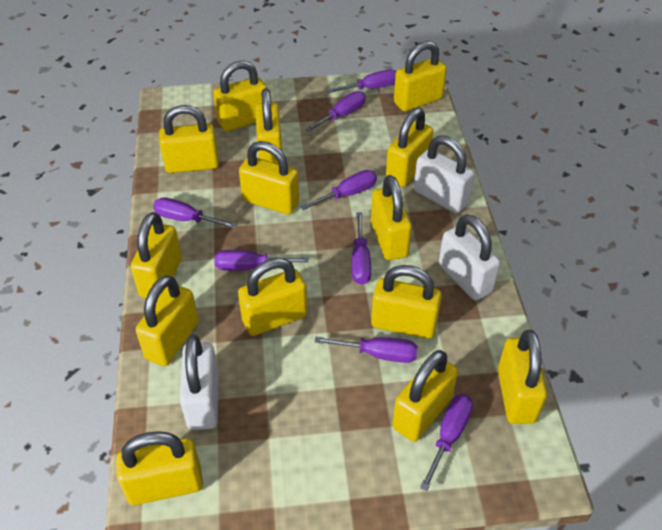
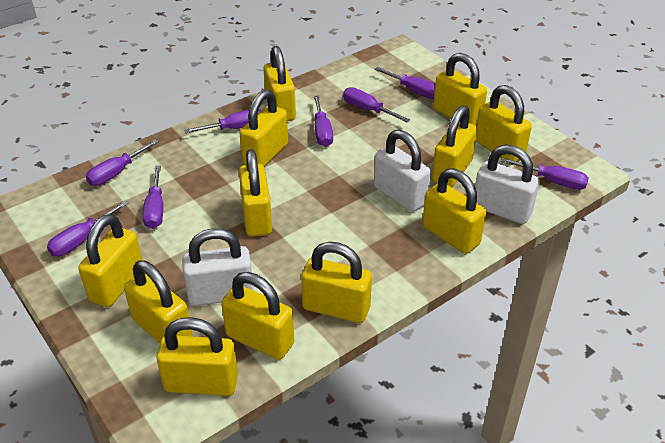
yellow padlock: [116,431,203,505] [131,212,182,298] [136,275,199,366] [159,105,219,173] [213,60,267,132] [238,258,307,336] [239,141,299,215] [255,88,282,164] [371,175,412,260] [371,265,442,339] [386,108,433,187] [392,350,458,442] [394,41,447,111] [498,330,547,424] = 14 -> [78,214,143,307] [124,260,192,343] [156,317,238,396] [221,272,294,360] [239,149,272,237] [240,90,288,167] [263,46,296,121] [301,242,372,323] [422,168,486,254] [432,105,477,187] [433,53,487,125] [476,85,532,164] = 12

